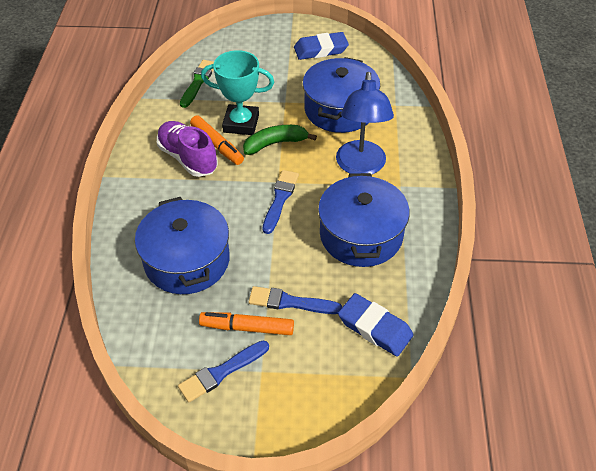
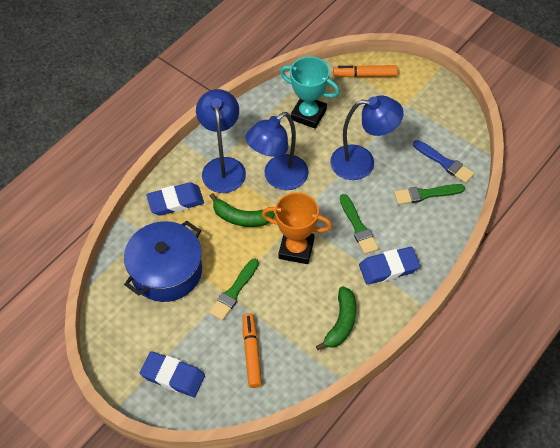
blue brush: [178,340,269,403] [248,286,342,314] [263,170,299,234] = 3 -> [413,140,475,183] = 1
blue eraser: [294,32,349,60] [338,293,413,357] = 2 -> [140,351,205,397] [146,182,204,216] [359,247,420,285] = 3
blue lamp: [336,72,394,175] = 1 -> [196,89,246,193] [245,112,309,190] [330,96,404,180] = 3
blue pot: [135,197,230,294] [303,57,380,133] [318,173,410,267] = 3 -> [124,221,202,302] = 1
green banana: [243,125,317,155] = 1 -> [210,193,275,227] [316,286,356,351] = 2
green brush: [180,60,214,108] = 1 -> [209,259,259,321] [340,194,379,254] [394,184,465,205] = 3
orange trophy: none = 0 -> [262,192,332,264] = 1
purple shoe: [157,121,218,177] = 1 -> none = 0

